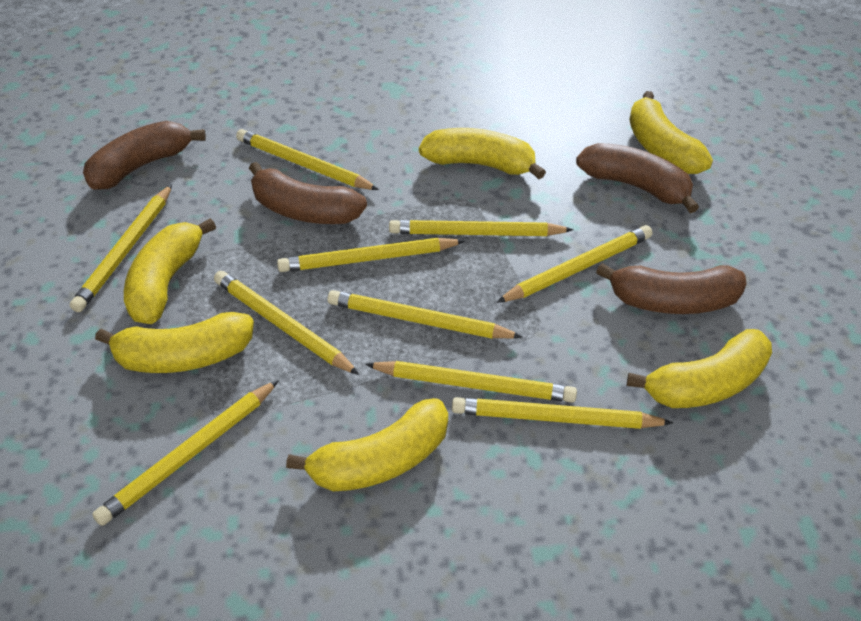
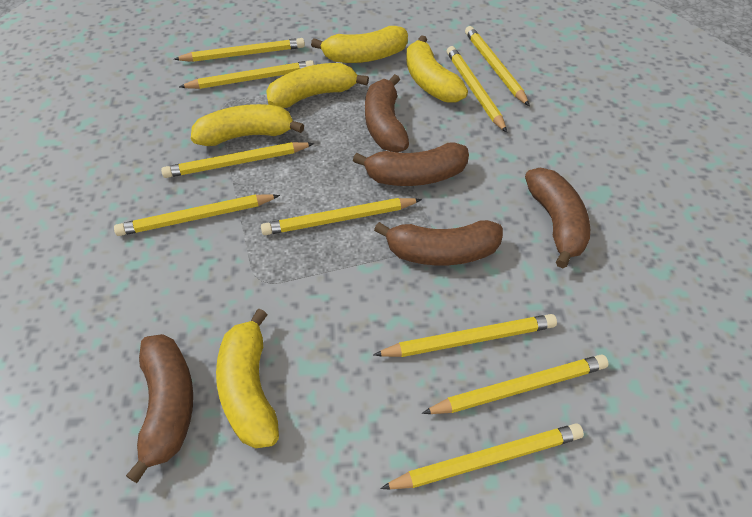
brown banana: [83,121,206,190] [249,162,367,224] [576,143,699,213] [596,263,747,314] = 4 -> [126,334,193,483] [353,142,469,186] [365,74,409,152] [374,220,503,265] [525,168,590,268] = 5
yellow banana: [95,312,254,373] [124,218,216,324] [286,398,448,491] [419,128,546,179] [627,329,772,408] [629,91,713,174] = 6 -> [191,104,304,146] [216,309,279,448] [266,63,369,108] [311,26,408,63] [406,36,468,103] = 5

